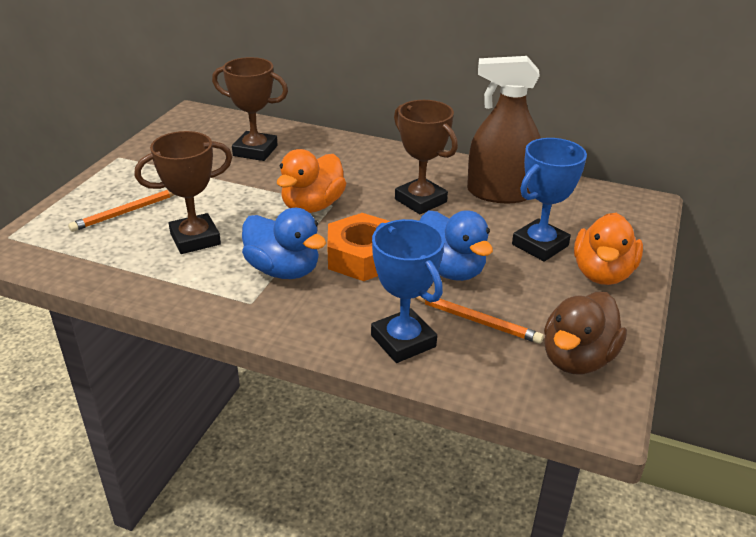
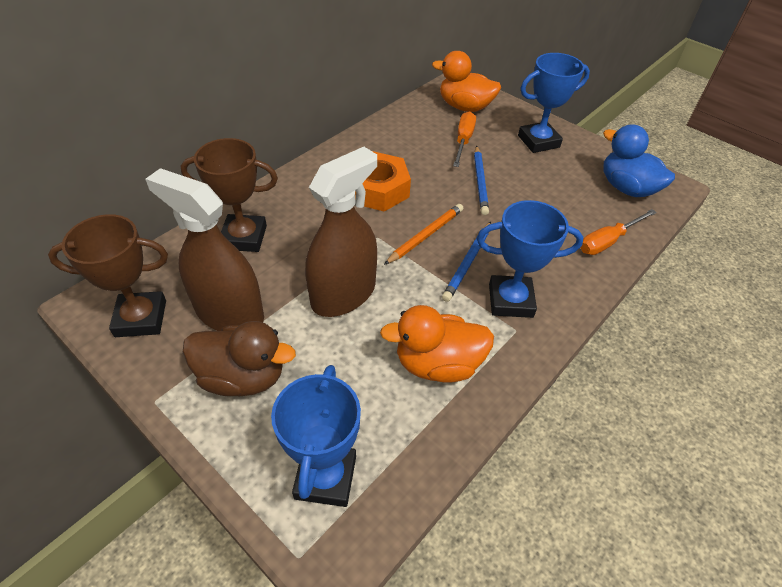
blue duck: [242,208,326,279] [420,210,493,281] = 2 -> [603,124,675,197] = 1
blue pencil: none = 0 -> [442,222,491,302] [474,146,489,215] = 2
blue trophy: [371,219,445,363] [512,138,587,262] = 2 -> [271,365,361,507] [477,200,583,318] [518,53,590,153] = 3
brown spray bottle: [467,56,541,203] = 1 -> [145,168,264,331] [305,147,377,317] = 2
brown trophy: [135,131,232,254] [212,57,288,161] [394,100,458,214] = 3 -> [48,214,168,337] [181,138,278,252] = 2
orange pencil: [68,190,174,232] [416,296,544,344] = 2 -> [384,204,463,265] = 1
orange screwdriver: none = 0 -> [453,111,476,167] [580,209,657,255] = 2

